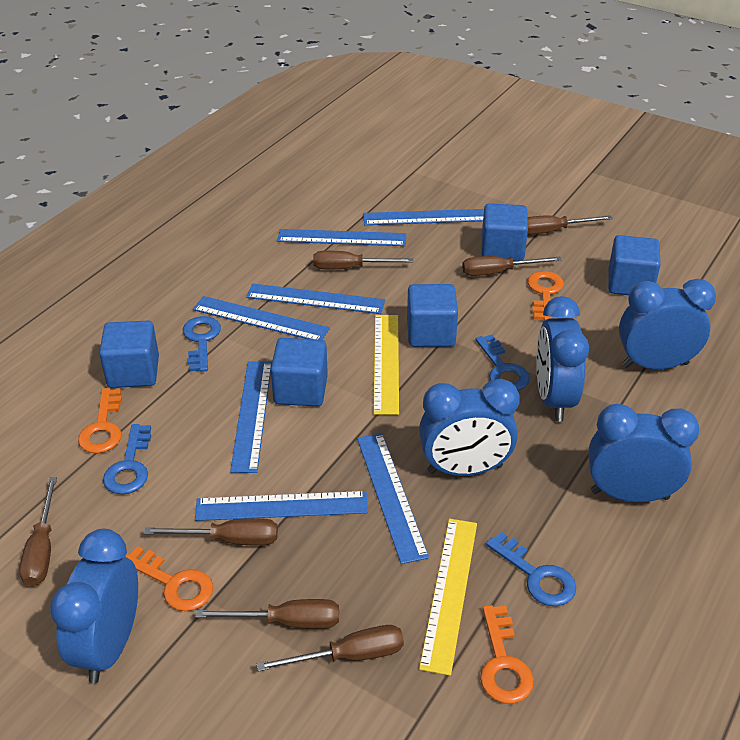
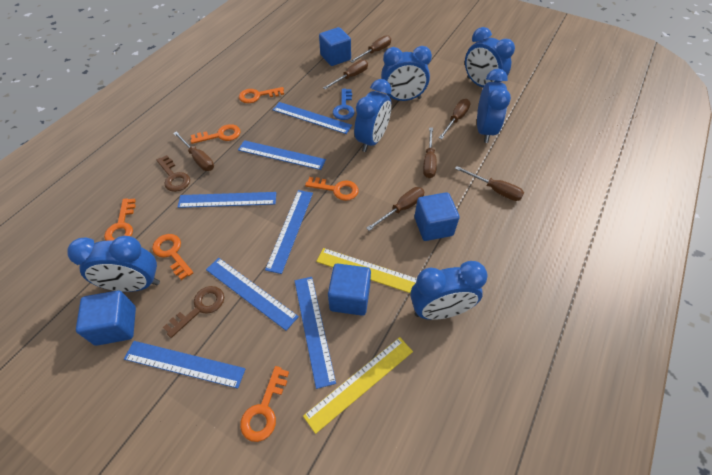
blue clock: [50,529,138,683] [419,379,520,476] [536,296,589,421] [588,404,699,502] [619,279,716,369] = 5 -> [67,236,160,292] [354,79,392,152] [381,46,432,101] [410,261,488,320] [465,27,515,87] [477,69,511,143] = 6
blue cube: [99,321,159,388] [271,338,328,406] [407,284,458,347] [481,203,528,261] [608,235,661,295] = 5 -> [76,290,136,346] [319,27,351,66] [328,264,371,316] [414,192,460,241] = 4
blue key: [103,424,151,495] [183,316,221,372] [476,335,530,391] [486,532,576,606] = 4 -> [333,89,355,120] = 1
brown key: none = 0 -> [156,155,190,192] [163,286,224,338] = 2
orange key: [78,388,122,453] [125,546,213,611] [480,605,534,704] [527,271,564,321] = 4 -> [104,198,136,241] [152,234,193,280] [191,124,240,144] [239,87,284,103] [240,366,289,442] [305,177,359,201] = 6

